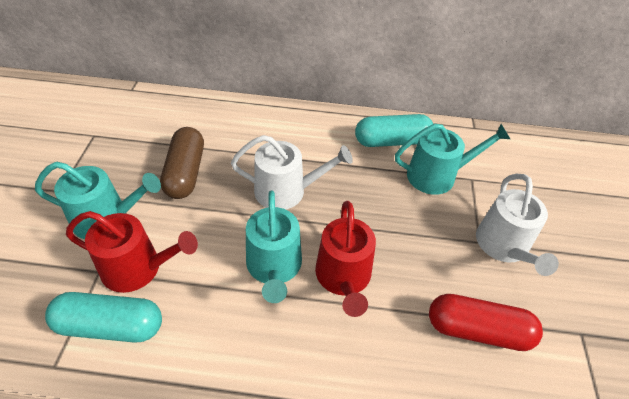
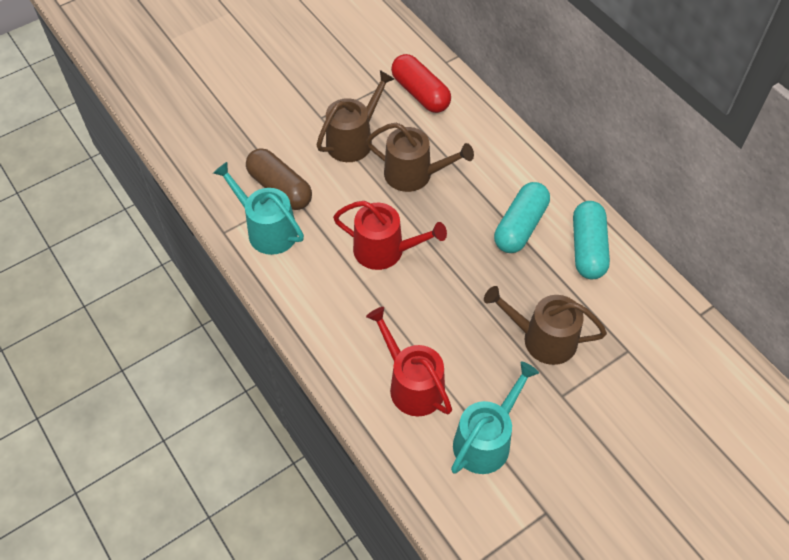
brown watering can: none = 0 -> [317,70,394,162] [366,122,474,192] [484,286,607,365] = 3
turquoise watering can: [35,162,161,239] [246,190,302,303] [395,124,510,195] = 3 -> [213,162,304,255] [451,362,539,474] = 2
white watering can: [231,135,353,210] [476,174,559,276] = 2 -> none = 0

